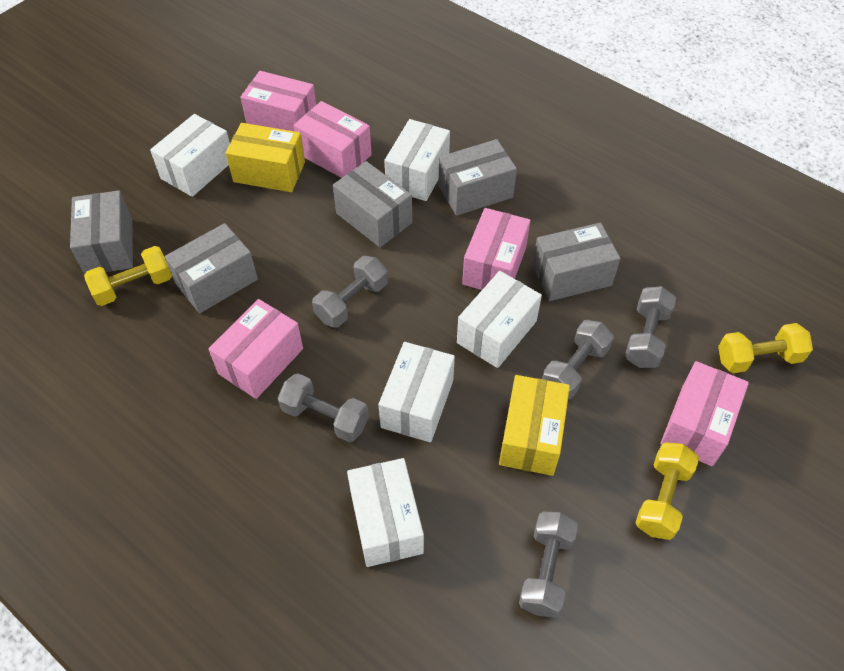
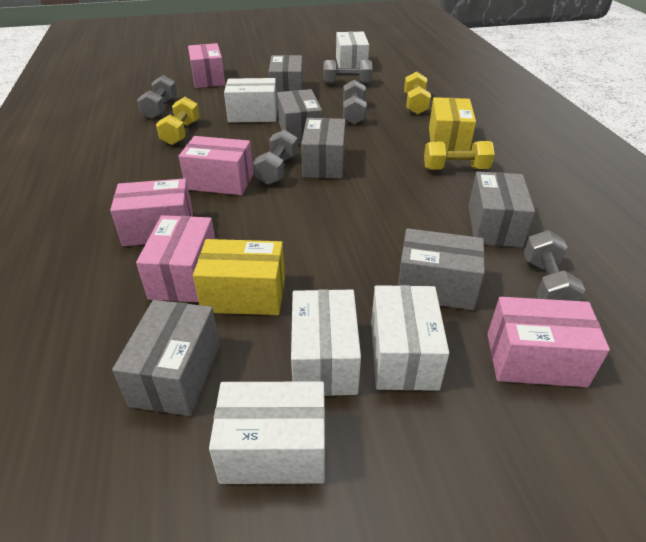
grey box: [70,190,133,274] [165,223,258,313] [333,161,412,247] [438,139,517,216] [532,223,621,301] = 5 -> [112,300,220,416] [269,55,303,92] [277,89,322,144] [301,118,346,179] [398,228,485,310] [468,171,535,247] = 6

